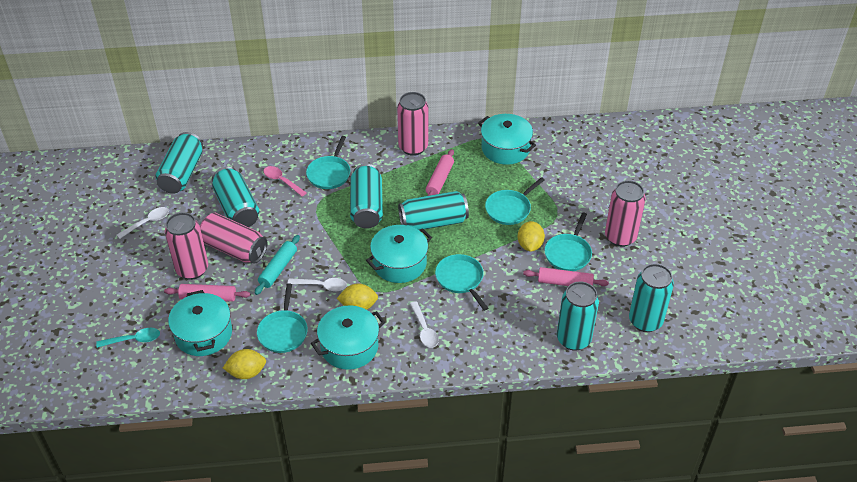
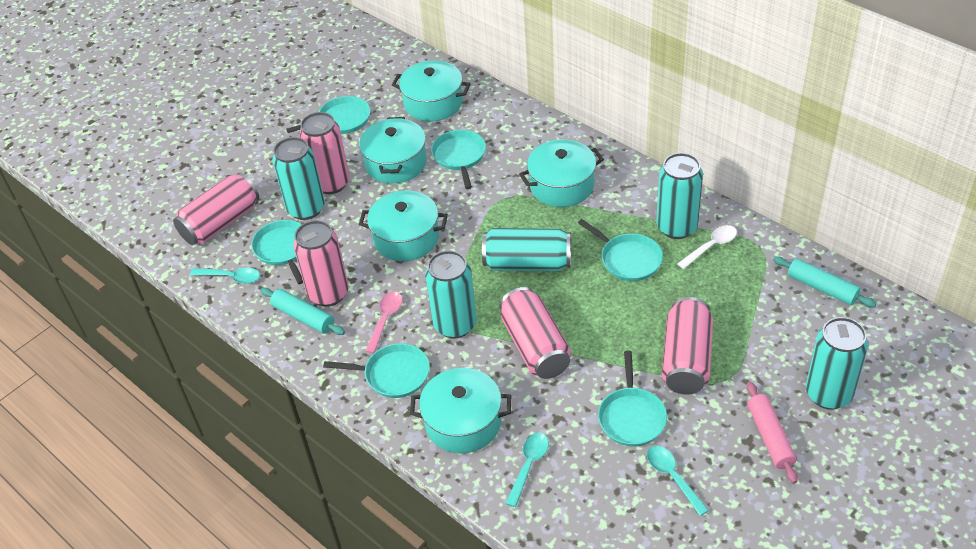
pink can: [165,212,208,280] [199,213,268,264] [397,92,428,156] [605,180,646,247] = 4 -> [173,173,259,245] [293,220,349,307] [299,112,350,194] [500,287,571,379] [662,297,713,395] = 5
pink rolling pin: [164,284,250,302] [426,149,454,196] [523,267,609,286] = 3 -> [747,382,798,484] = 1
turquoise can: [156,132,203,194] [212,167,259,227] [350,164,383,229] [398,191,469,230] [557,282,599,351] [629,264,674,332] = 6 -> [272,137,325,220] [425,250,477,339] [482,228,571,271] [656,153,703,239] [806,317,868,410] = 5
turquoise pan: [257,284,308,353] [306,136,350,189] [435,254,488,311] [485,177,544,225] [544,212,592,271] = 5 -> [251,220,303,284] [286,96,370,134] [323,343,430,398] [431,130,486,189] [578,219,663,281] [598,351,667,447] = 6
turquoise pot: [168,290,232,356] [311,305,385,370] [366,225,432,283] [478,114,536,165] = 4 -> [359,117,427,184] [359,191,448,261] [392,60,471,122] [410,368,511,454] [519,139,604,207] = 5
turquoise rolling pin: [255,235,300,295] = 1 -> [260,288,345,335] [773,257,876,307] = 2
turquoise spoon: [96,328,160,348] = 1 -> [190,268,260,284] [506,433,549,507] [647,446,709,516] = 3
white spoon: [117,207,169,239] [287,278,347,291] [410,301,439,348] = 3 -> [677,225,737,269] = 1
yellow lemon: [223,349,266,379] [337,283,378,310] [518,221,545,252] = 3 -> none = 0

